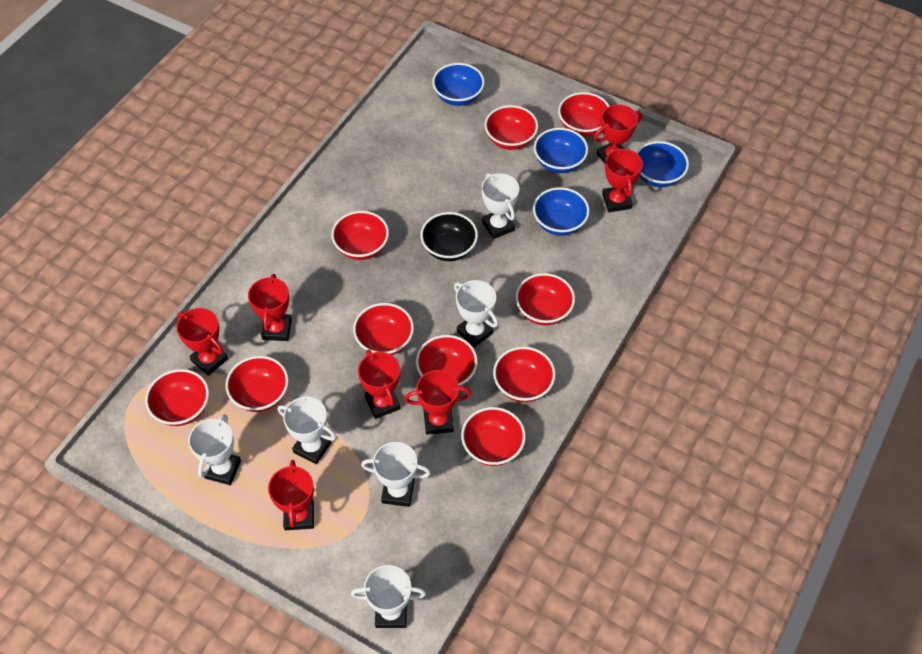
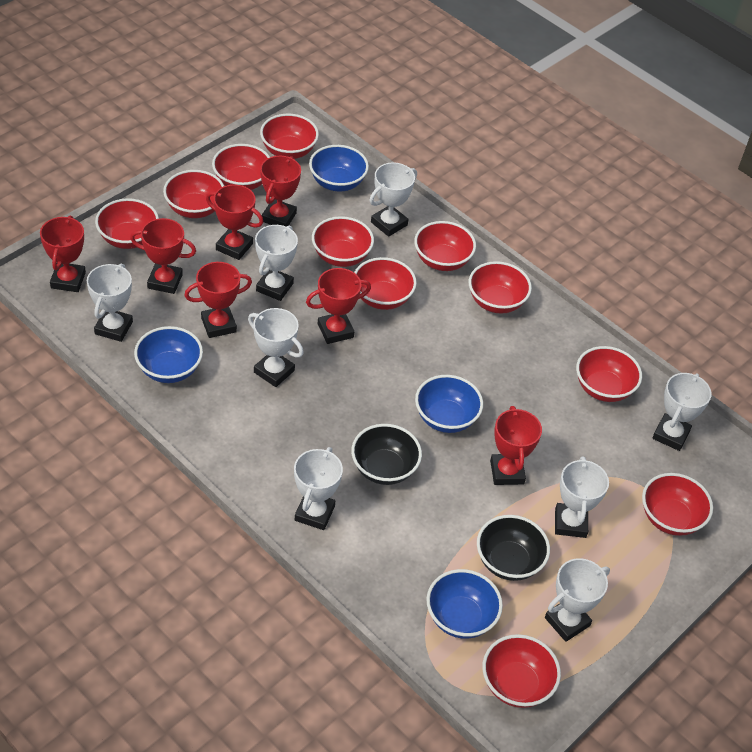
black bowl: [420,212,478,261] = 1 -> [351,424,422,485] [477,515,550,581] = 2
red bowl: [145,369,209,426] [225,356,289,412] [331,211,389,260] [353,303,414,355] [416,335,478,386] [461,407,526,466] [484,105,538,150] [493,346,556,402] [515,273,575,325] [558,92,609,136] = 10 -> [95,198,159,249] [163,170,224,218] [212,144,270,190] [260,114,319,159] [312,216,374,267] [354,257,417,310] [414,221,476,271] [469,261,532,314] [482,634,561,708] [576,346,642,402] [642,473,713,536] = 11
white trophy: [188,414,241,485] [278,397,336,464] [351,565,426,628] [361,442,431,507] [454,280,498,348] [481,173,519,239] = 6 -> [87,264,133,342] [248,308,304,387] [255,225,298,301] [294,447,343,530] [369,162,417,237] [545,558,610,642] [555,456,609,538] [652,373,711,451] = 8

